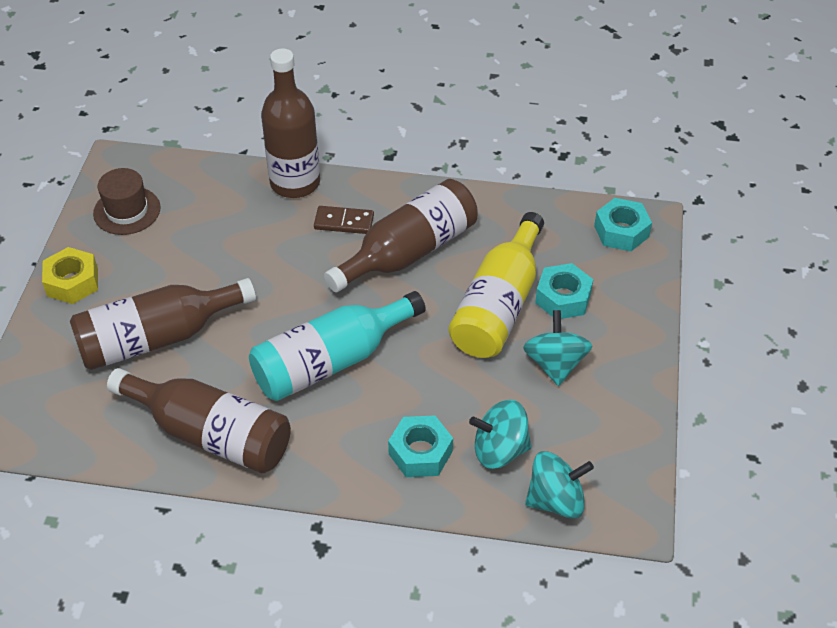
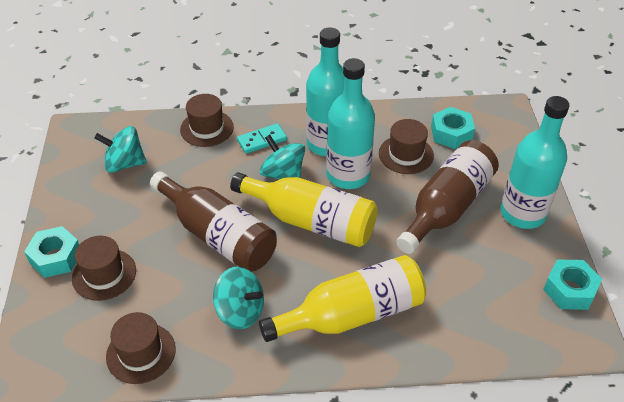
brown bottle: [70,278,256,370] [107,368,291,473] [261,48,320,198] [324,179,478,292] = 4 -> [150,171,277,272] [396,140,499,254] = 2
brown domino: [314,206,374,234] = 1 -> none = 0
brown hat: [93,168,160,235] = 1 -> [72,236,136,301] [106,312,176,384] [180,94,234,147] [379,119,434,174] = 4
turquoise bottle: [249,291,426,401] = 1 -> [306,28,345,156] [326,58,375,189] [500,96,570,229] = 3
turquoise domino: none = 0 -> [237,123,287,154] = 1
yellow bottle: [449,212,544,358] = 1 -> [230,172,378,247] [259,255,426,342] = 2
yellow nut: [42,247,98,304] = 1 -> none = 0

